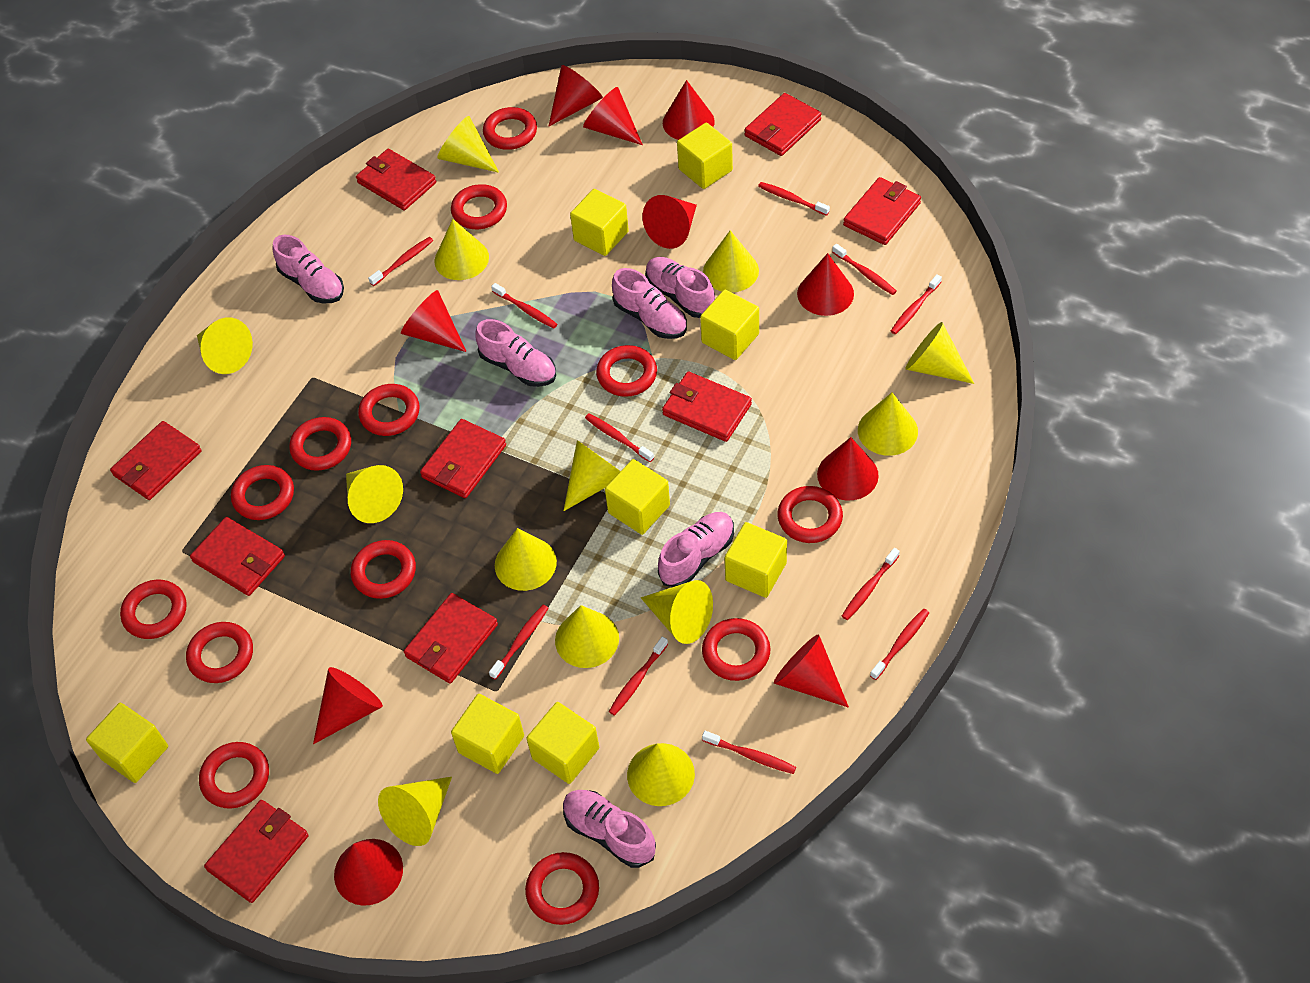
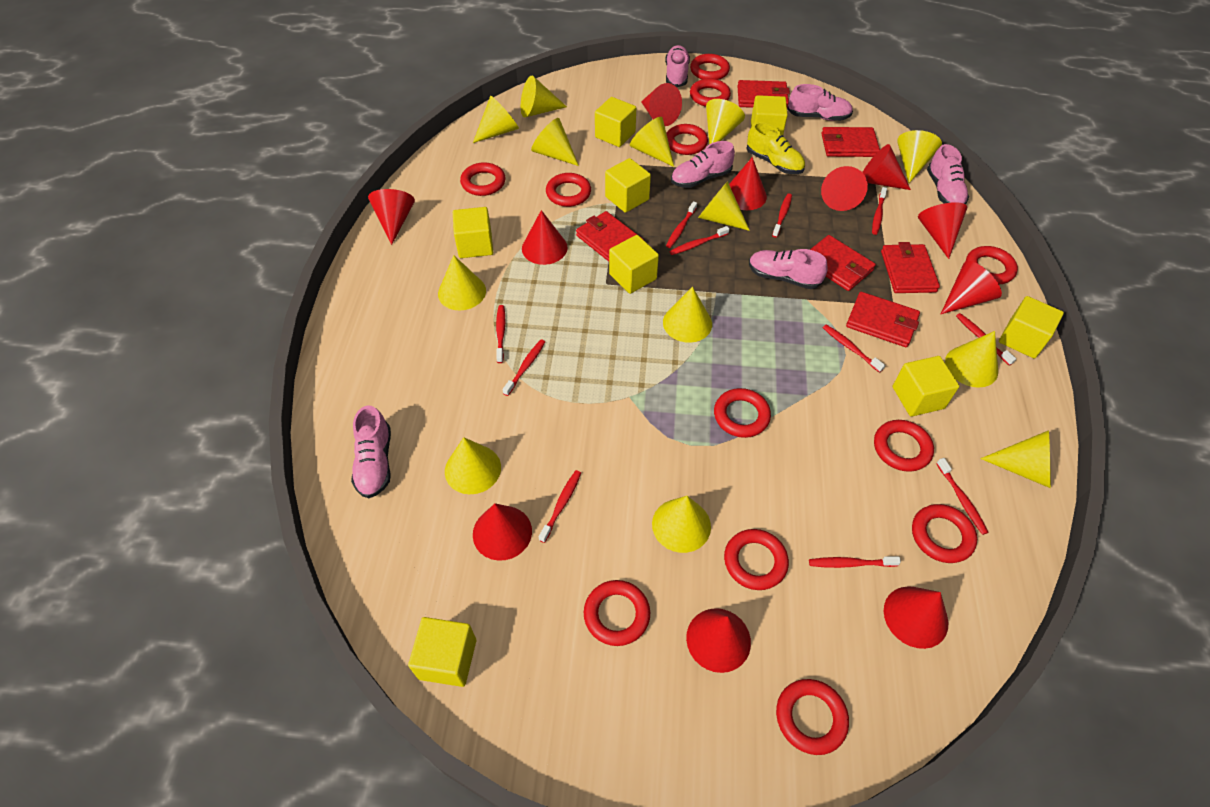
red cone: [313,667,383,744] [334,839,403,906] [401,290,467,352] [549,65,603,126] [583,87,643,145] [643,195,697,249] [663,80,715,140] [774,634,849,708] [797,253,854,316] [817,437,879,500] = 10 -> [368,189,415,245] [473,503,532,561] [522,210,568,265] [641,83,682,126] [686,608,751,673] [729,157,767,210] [821,166,868,211] [862,144,911,190] [884,586,948,649] [918,202,967,259] [941,261,1002,314] = 11
red ring: [120,580,186,639] [186,622,253,683] [199,742,269,809] [231,465,294,520] [289,417,351,471] [351,540,416,599] [358,384,420,436] [451,184,507,229] [483,107,537,150] [525,852,599,925] [596,345,657,397] [702,618,770,681] [777,486,843,543] = 13 -> [460,162,505,196] [546,173,591,207] [584,580,650,646] [666,124,708,155] [690,54,730,80] [690,78,731,107] [714,388,771,438] [724,529,789,590] [776,679,849,755] [874,420,934,472] [912,504,977,563] [966,246,1018,284] = 12
red wallet: [110,421,202,500] [190,517,285,596] [204,800,308,903] [356,149,436,210] [404,593,498,684] [420,419,506,498] [662,371,752,442] [744,93,822,156] [843,177,921,245] = 9 -> [576,211,644,261] [737,80,790,108] [810,235,876,291] [821,127,880,157] [846,292,920,347] [881,242,940,293] = 6
yellow shoe: none = 0 -> [747,122,805,174] = 1

